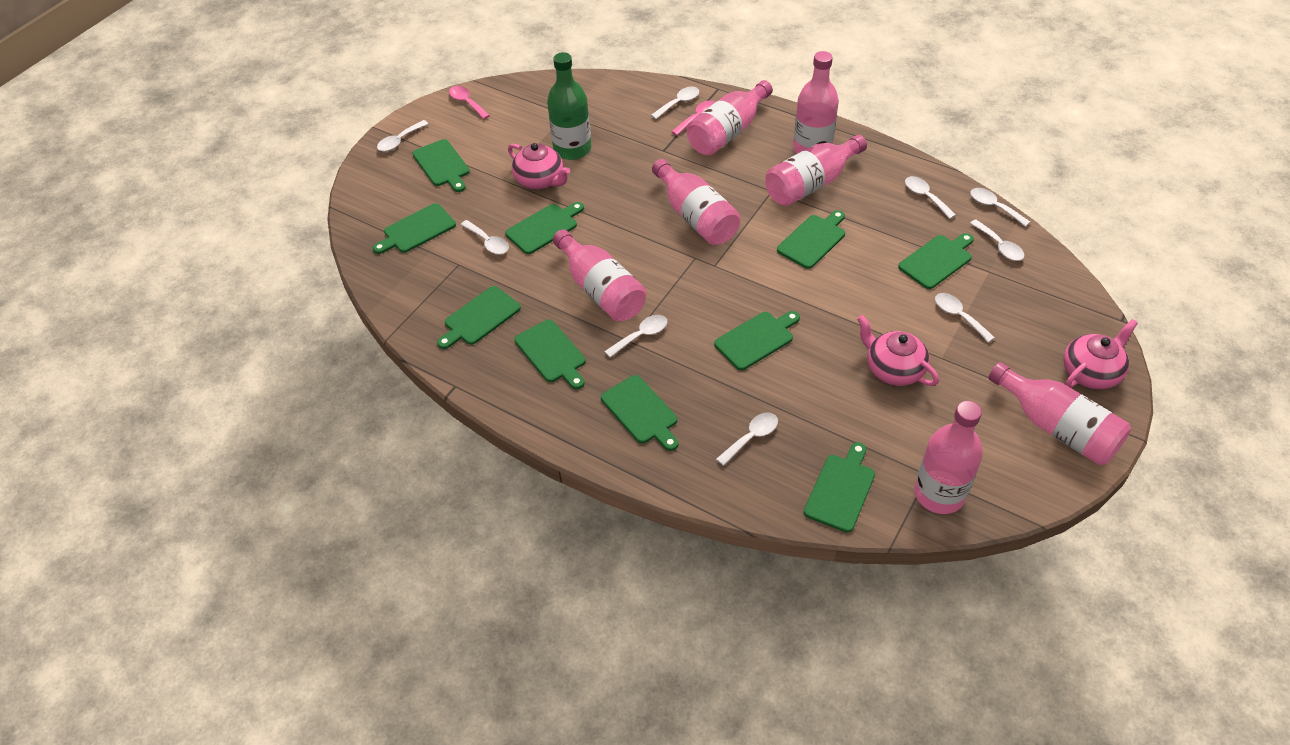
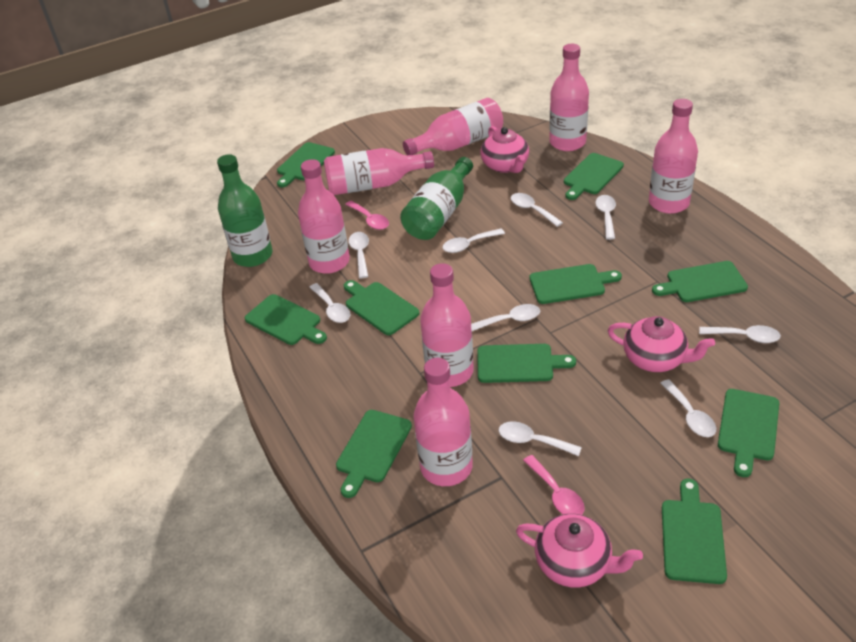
green bottle: [547,52,591,160] = 1 -> [217,154,273,267] [400,157,473,240] = 2

